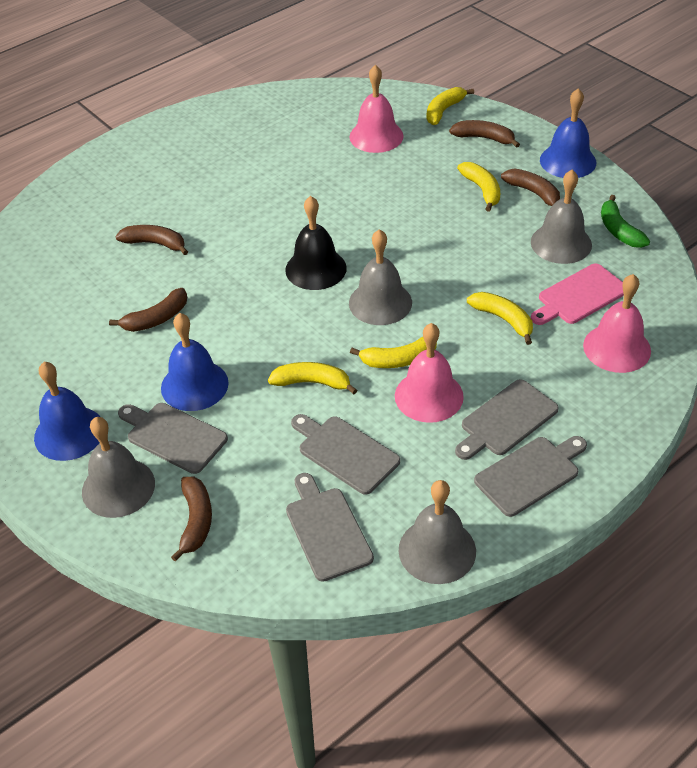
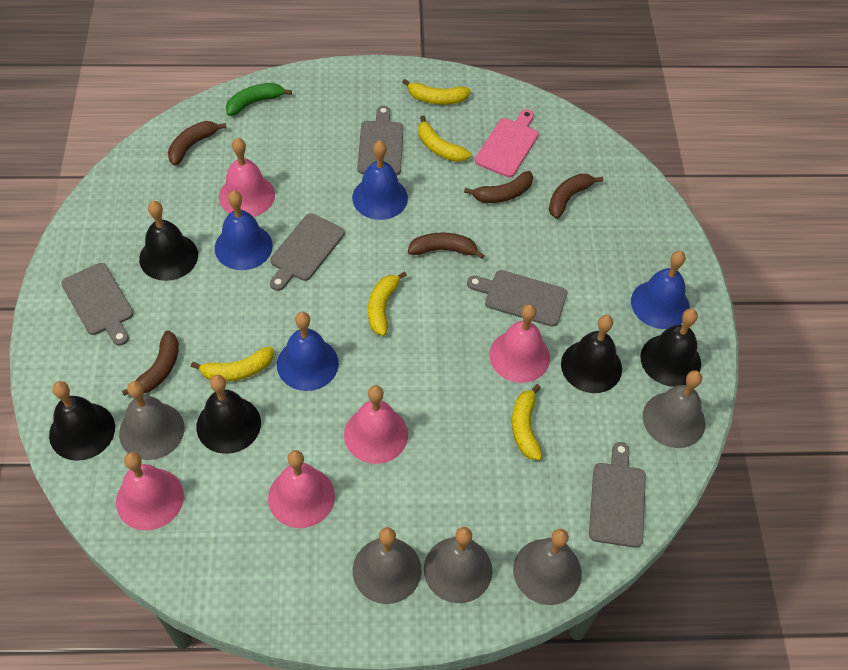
black bell: [285,196,347,290] = 1 -> [49,381,115,461] [139,201,198,281] [196,375,261,454] [561,315,622,393] [640,309,701,387] = 5
blue bell: [34,362,100,461] [161,313,229,411] [540,88,596,178] = 3 -> [215,190,273,270] [277,312,339,391] [352,141,408,220] [631,251,690,329] = 4
grey bell: [82,417,155,518] [349,229,412,325] [398,480,476,584] [531,170,592,264] = 4 -> [119,381,184,460] [353,527,422,604] [424,527,492,603] [513,529,582,605] [643,370,705,448] = 5
pink bell: [350,65,404,153] [395,323,464,423] [583,274,651,373] = 3 -> [116,452,184,530] [219,138,275,217] [268,450,335,528] [344,385,408,464] [489,304,550,383] = 5

